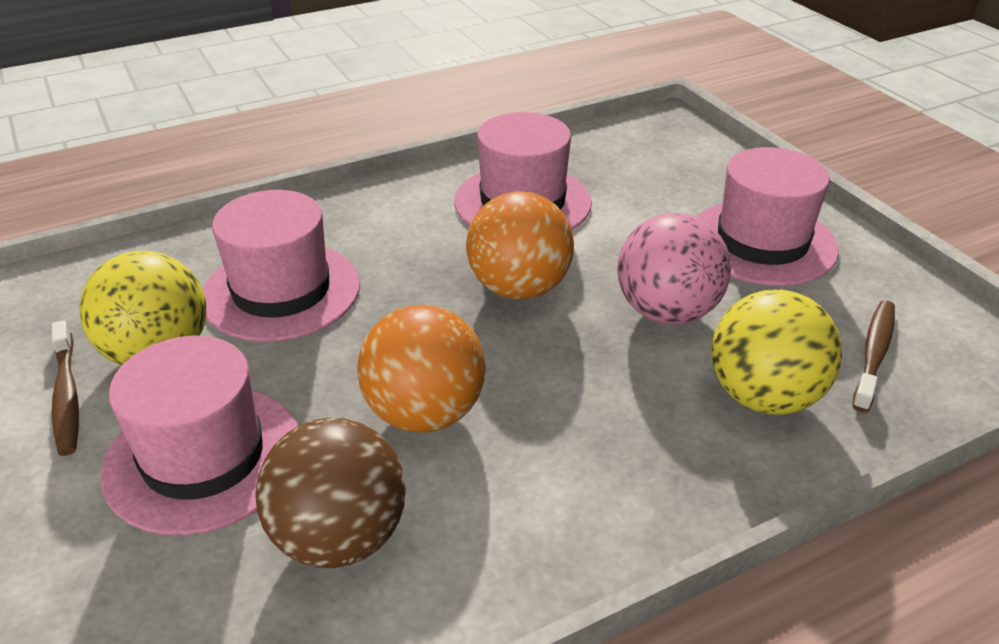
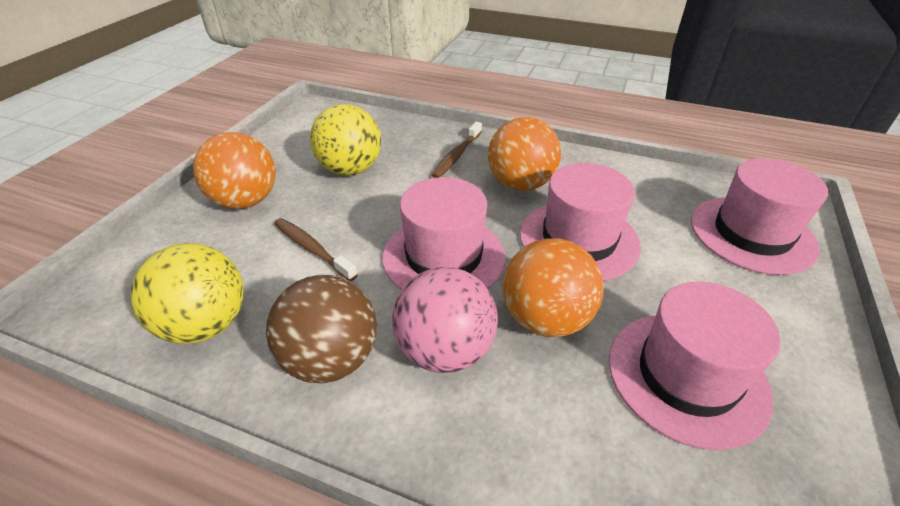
orange ball: [357,305,486,432] [466,191,574,299] = 2 -> [193,132,276,209] [488,117,561,191] [503,238,604,337] = 3

